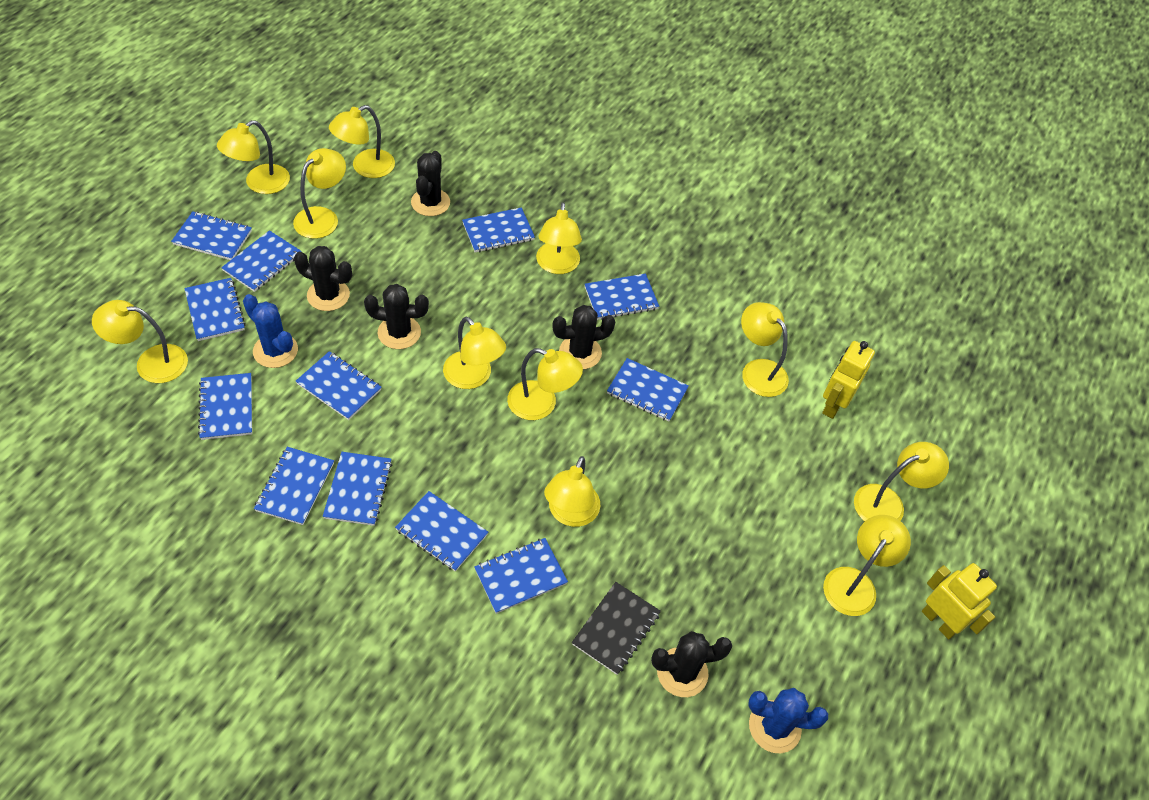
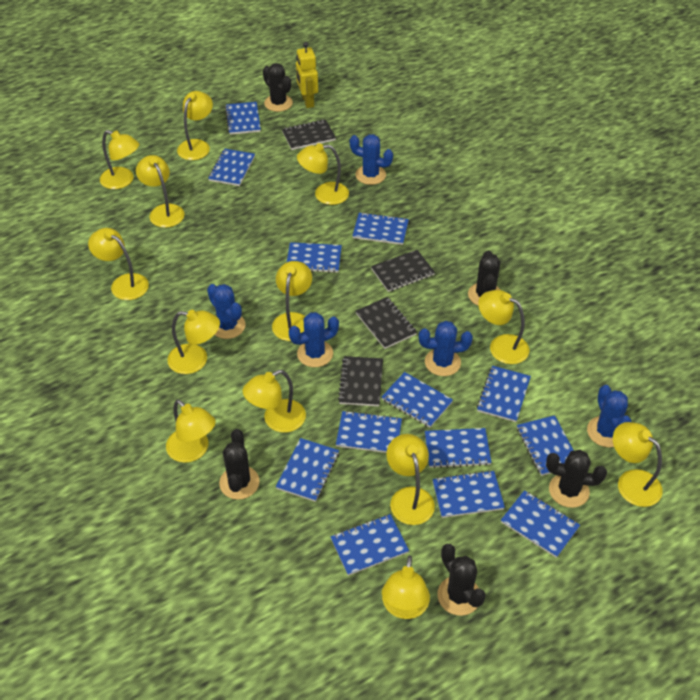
black notebook: [572,582,661,675] = 1 -> [282,119,336,150] [338,356,383,406] [356,297,417,349] [371,250,435,292] = 4
blue cactus: [243,294,298,368] [748,688,828,753] = 2 -> [207,284,246,339] [289,312,339,367] [350,134,393,185] [419,321,473,376] [587,385,632,447] = 5
blue notebook: [171,211,252,260] [184,278,246,341] [198,373,252,440] [221,230,302,292] [254,447,334,525] [296,351,382,420] [323,452,392,526] [395,491,488,572] [462,207,535,253] [474,538,568,614] [585,273,659,320] [607,358,689,421] = 12 -> [208,149,255,186] [225,102,261,135] [276,438,339,502] [287,242,342,273] [330,514,409,576] [336,410,402,453] [352,212,409,245] [382,372,453,428] [425,428,492,468] [432,470,505,518] [477,366,531,422] [501,490,580,558] [517,415,574,476] = 13
yellow lamp: [92,300,188,383] [217,120,290,194] [293,148,346,239] [329,105,395,178] [443,316,506,389] [507,348,583,420] [536,202,582,274] [544,456,600,527] [741,302,789,397] [823,515,911,616] [854,442,949,521] = 11 -> [88,228,149,300] [100,130,140,189] [136,155,184,228] [166,400,216,463] [167,310,220,374] [177,91,213,160] [243,370,306,433] [272,261,312,341] [297,143,349,205] [382,555,430,619] [386,434,435,525] [478,290,529,364] [613,422,663,507] = 13
yellow robot: [822,341,875,419] [922,563,997,640] = 2 -> [296,42,318,108] = 1

